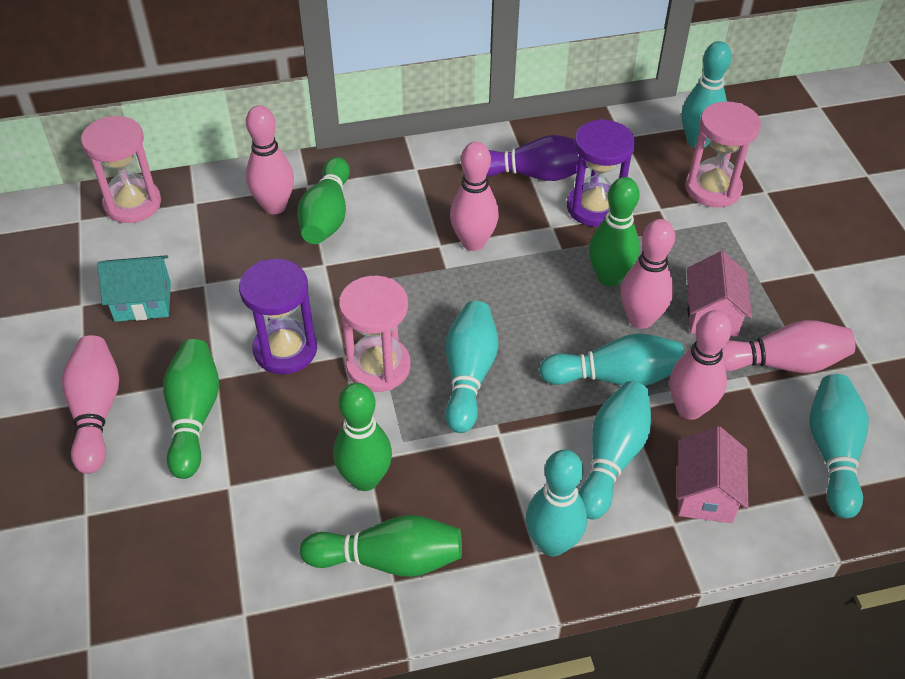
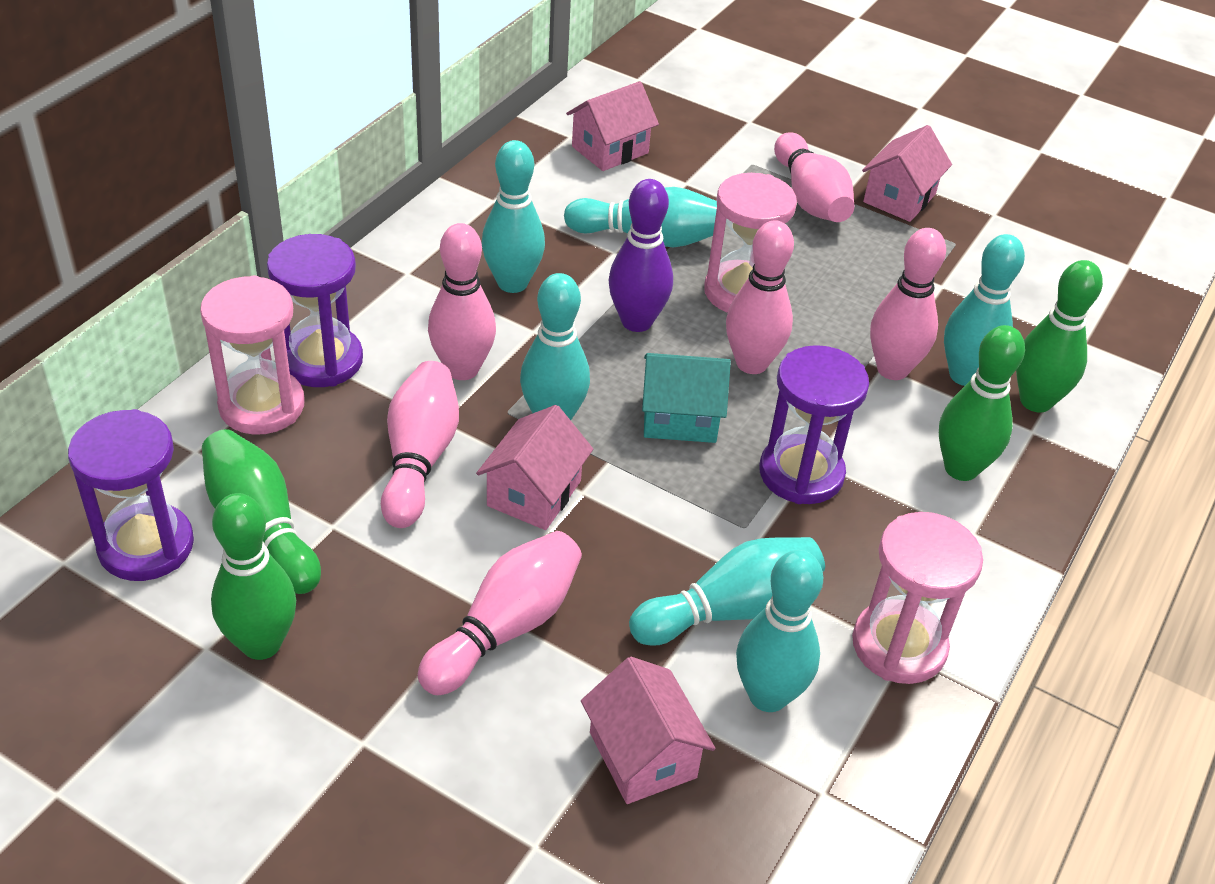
green bowling pin: [163,339,219,479] [297,157,350,244] [300,515,462,577] [333,383,392,491] [589,177,640,287] = 5 -> [202,429,321,594] [211,493,296,660] [939,325,1025,481] [1016,260,1103,413] = 4
pink house: [677,426,749,523] [687,251,752,337] = 2 -> [476,405,593,530] [566,81,659,171] [581,657,715,804] [862,125,952,222] = 4
purple hourglass: [239,259,317,374] [567,119,635,227] = 2 -> [68,409,194,581] [267,234,363,387] [759,345,869,504] = 3

